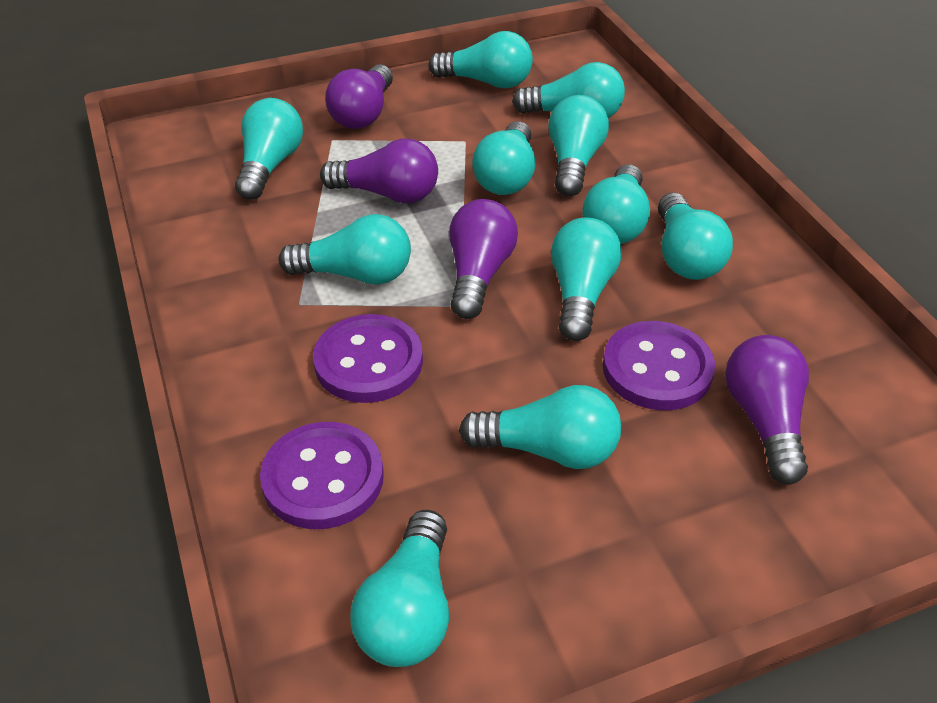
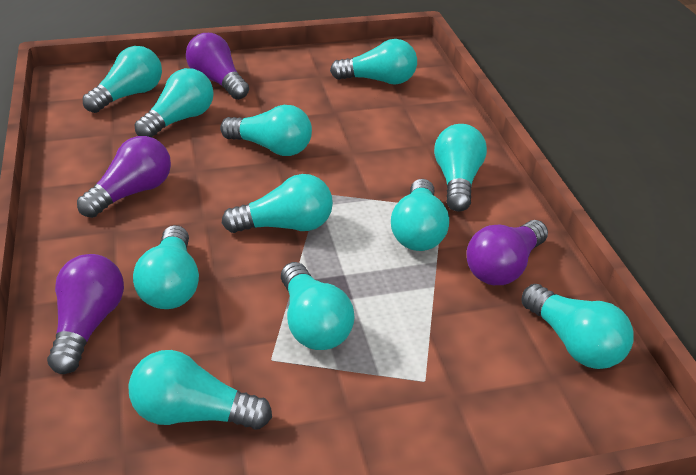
purple button: [260,422,384,529] [313,314,423,403] [603,321,715,410] = 3 -> none = 0

